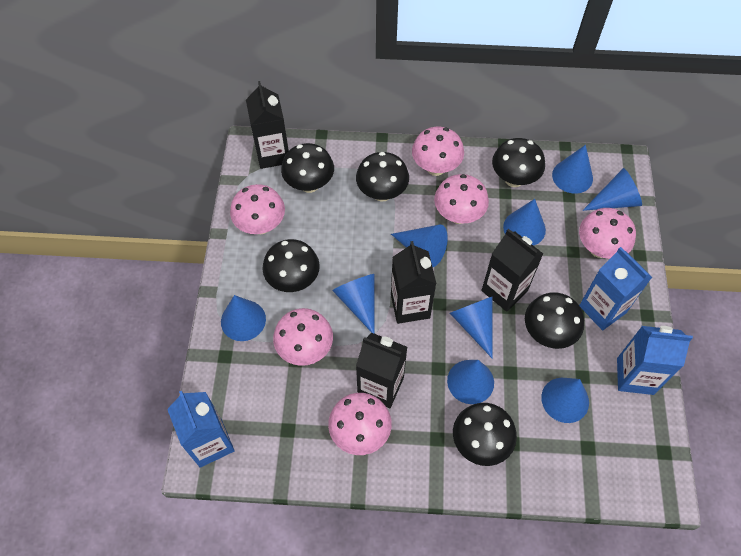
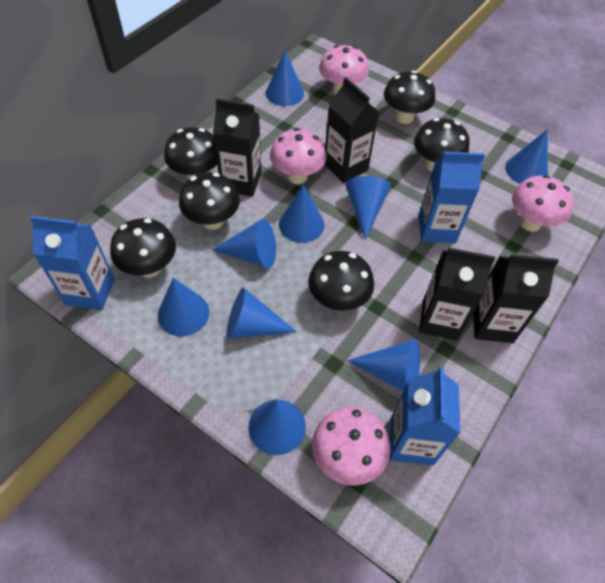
pink mushroom: [230,184,285,234] [273,308,333,366] [328,393,392,455] [412,127,464,176] [434,174,489,224] [579,208,636,259] = 6 -> [270,128,327,184] [312,406,390,486] [319,45,369,95] [512,175,574,232] = 4

